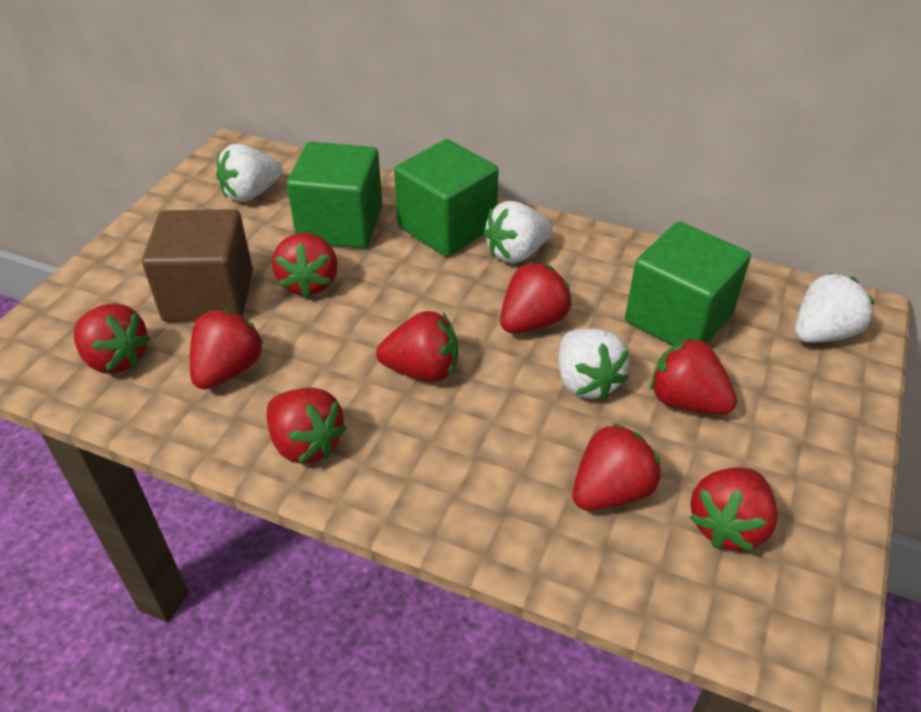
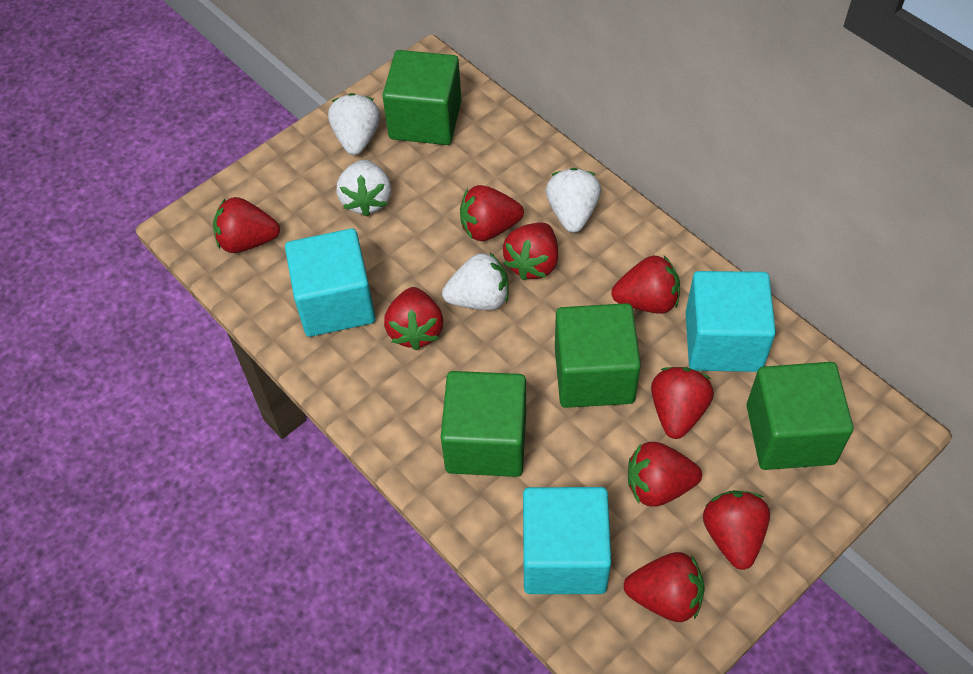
brown cube: [142,209,253,322] = 1 -> none = 0
green cube: [287,142,383,249] [394,139,499,257] [625,222,751,346] = 3 -> [382,50,462,145] [441,371,526,477] [555,303,641,408] [747,362,853,470] = 4
turquoise cube: none = 0 -> [285,228,376,337] [523,487,611,594] [685,271,776,372] = 3

